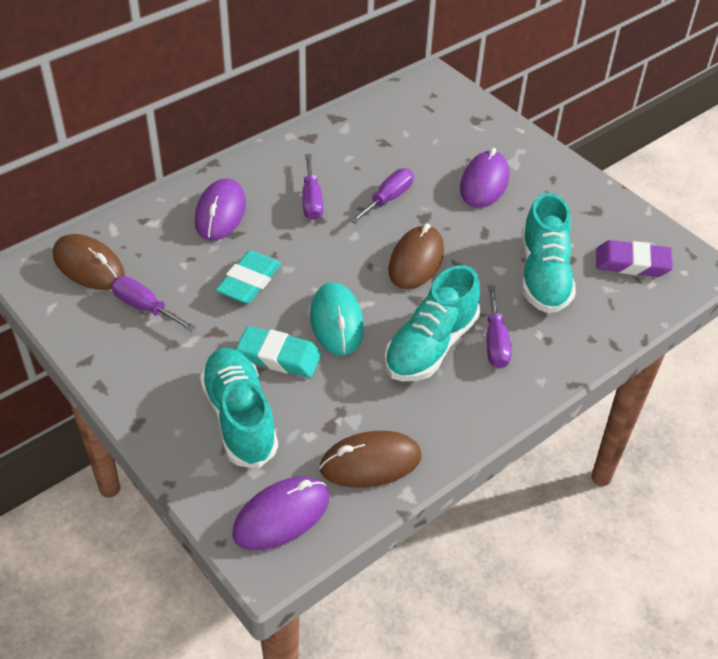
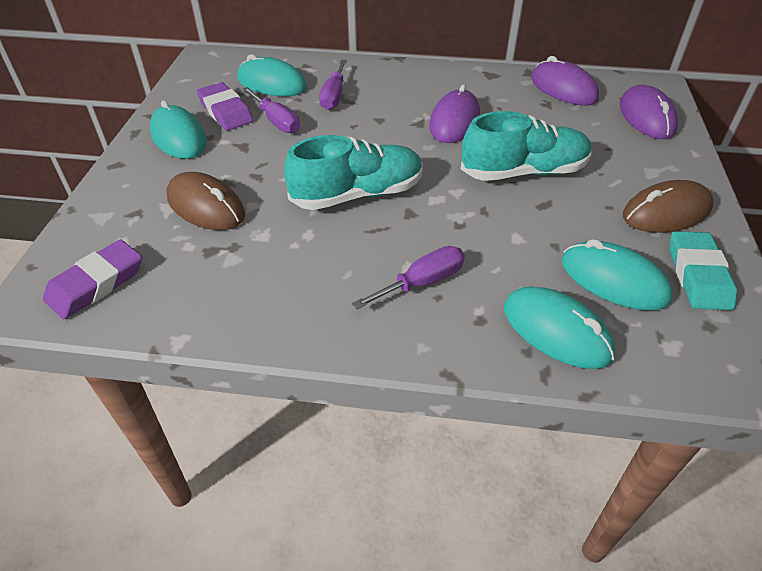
brown mouse: [53,234,125,290] [319,431,421,488] [388,223,444,289] = 3 -> [166,172,245,230] [623,180,714,233] = 2
purple eraser: [596,240,673,277] = 1 -> [43,239,142,319] [197,82,253,131] = 2
purple screwdriver: [111,276,196,332] [302,154,323,220] [350,168,414,223] [486,285,511,369] = 4 -> [242,87,300,133] [319,60,347,110] [352,246,465,309] = 3
turquoise eraser: [215,251,281,304] [236,326,322,378] = 2 -> [670,231,737,310] = 1
turquoise mouse: [310,282,364,356] = 1 -> [150,100,207,159] [237,54,307,96] [504,286,615,369] [561,239,673,310] = 4
turquoise shoe: [200,348,278,468] [384,265,480,381] [522,193,576,313] = 3 -> [284,135,423,210] [461,111,592,181] = 2

